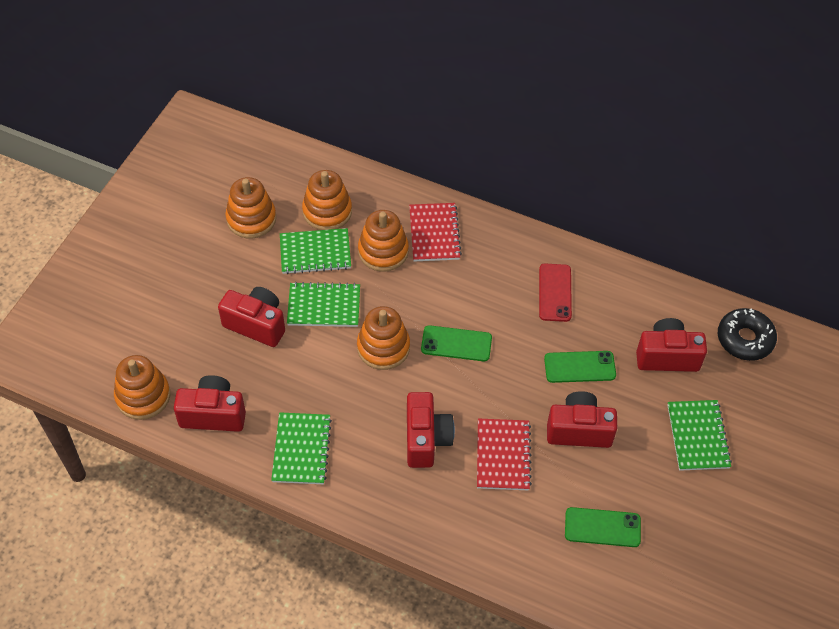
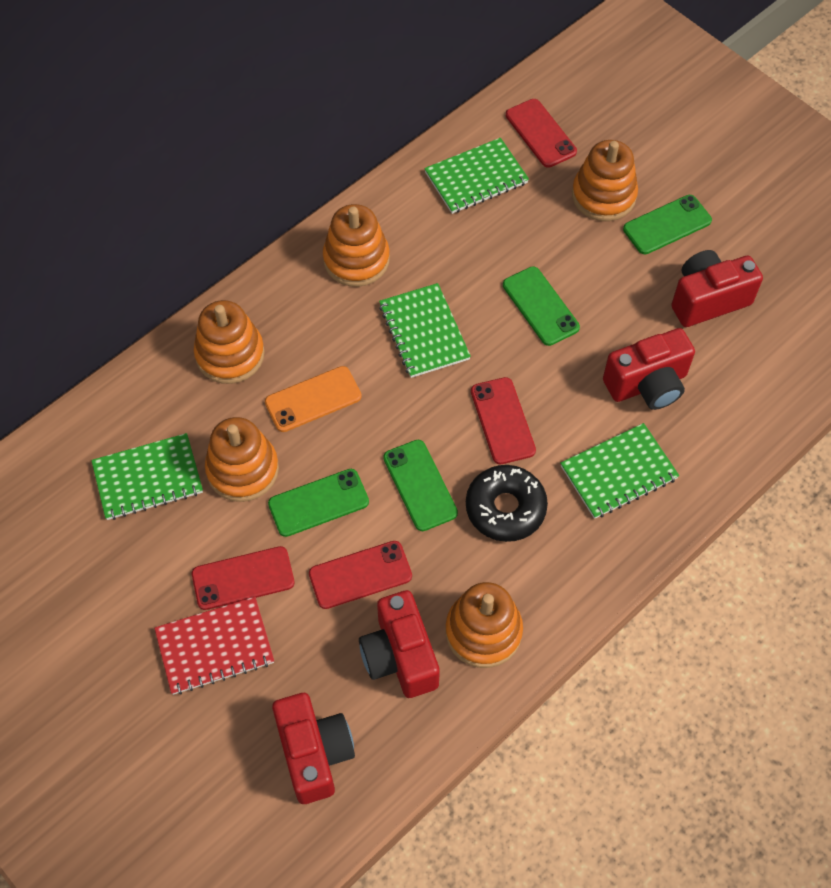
green phone: [421,325,492,361] [544,351,616,383] [565,507,641,547] = 3 -> [268,469,369,537] [383,440,458,531] [503,266,580,346] [623,195,712,254] = 4
orange phone: none = 0 -> [265,366,362,432] = 1
red camera: [174,375,246,432] [218,287,285,347] [407,392,455,468] [547,391,617,448] [636,318,707,372] = 5 -> [272,693,355,804] [359,590,440,698] [603,328,695,410] [671,250,763,327] = 4
red notebook: [409,203,462,261] [477,419,532,490] = 2 -> [154,597,274,695] = 1
red phone: [539,264,572,322] = 1 -> [192,546,295,610] [309,541,412,609] [471,377,536,465] [506,99,577,168] = 4

